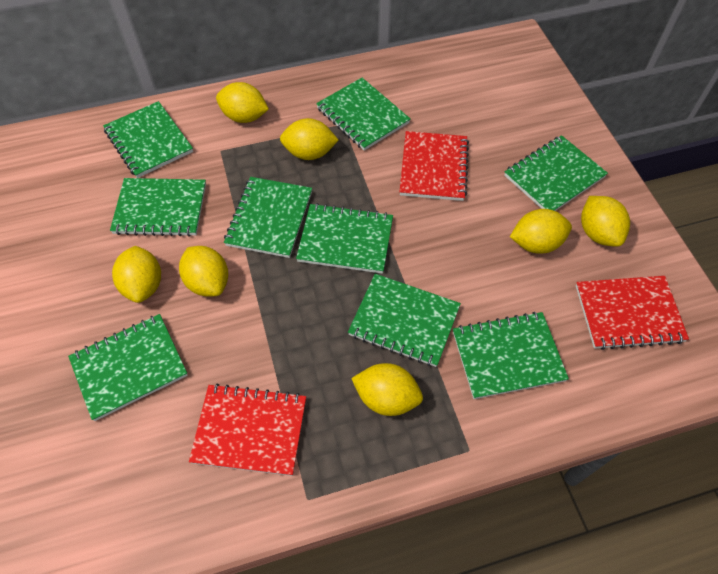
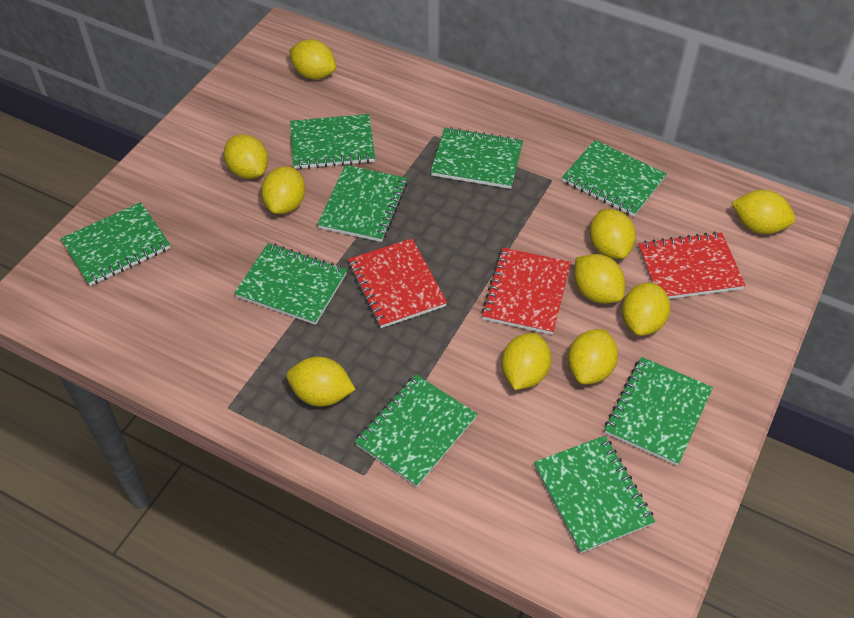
yellow lemon: [112,246,161,303] [179,246,228,297] [216,82,269,123] [280,118,339,160] [351,363,423,416] [510,209,572,254] [581,196,630,247] = 7 -> [224,134,268,179] [261,166,305,214] [286,357,355,406] [289,39,336,79] [501,333,551,390] [568,329,618,384] [574,254,625,304] [590,209,636,259] [622,283,670,336] [732,190,795,234] = 10

